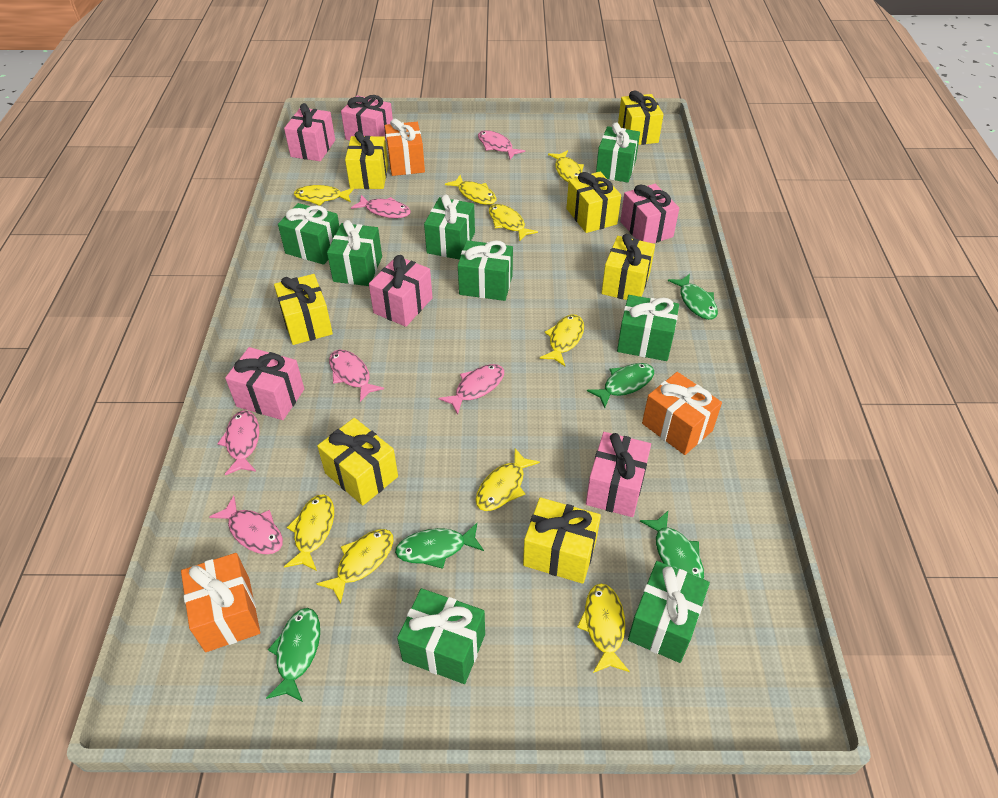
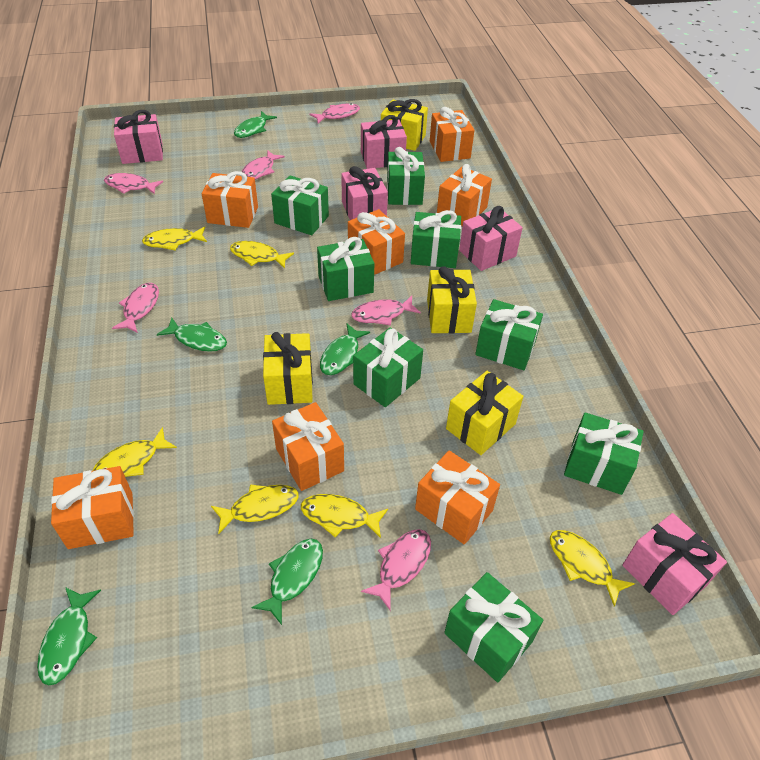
orange gift: [181,553,260,652] [385,119,425,176] [642,372,722,455] = 3 -> [51,466,134,549] [202,171,258,228] [272,402,344,491] [348,209,405,275] [415,451,500,545] [430,107,475,162] [437,164,492,226] = 7
pink gift: [225,347,304,420] [284,103,335,161] [341,95,393,141] [369,255,433,327] [586,432,651,517] [620,184,679,243] = 6 -> [114,110,163,164] [341,166,388,220] [361,115,407,169] [459,206,523,271] [622,513,727,615] = 5
yellow fish: [284,494,334,571] [294,185,354,206] [316,529,393,603] [445,175,496,205] [476,448,540,511] [489,204,538,242] [540,314,584,366] [548,150,584,182] [577,584,630,673] = 9 -> [93,427,177,477] [142,226,207,251] [211,484,299,534] [230,241,294,269] [301,494,388,538] [550,530,635,607] = 6
yellow gift: [274,274,333,345] [317,418,398,506] [345,131,388,189] [523,497,601,584] [567,172,621,233] [601,234,655,300] [618,90,664,145] = 7 -> [263,332,313,405] [381,99,428,151] [427,266,477,333] [446,371,523,455] = 4

